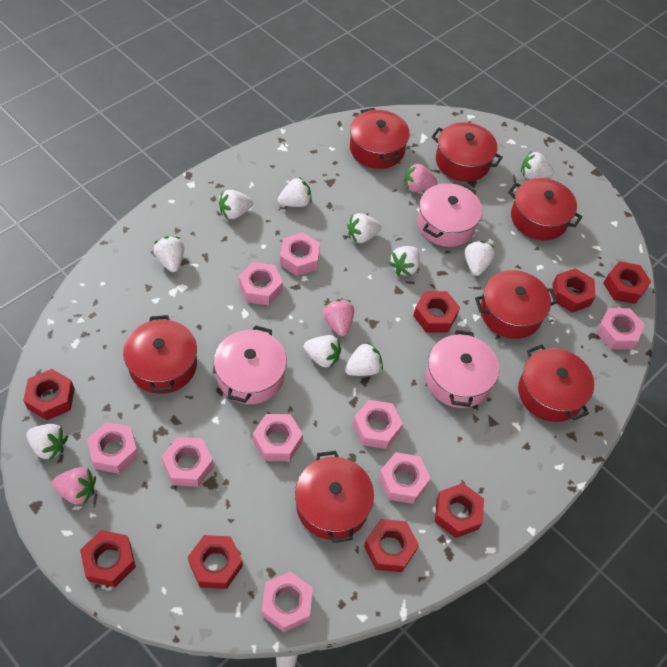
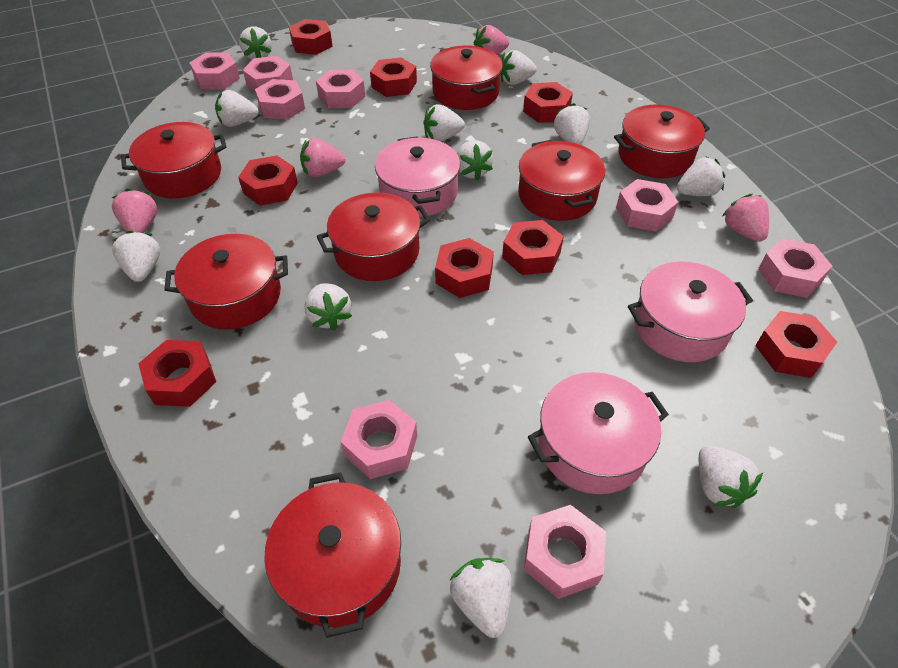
pink nut: [87,422,139,474] [161,437,214,487] [239,262,283,305] [253,414,303,461] [262,571,313,632] [280,232,320,276] [353,400,403,449] [379,452,431,504] [596,308,645,350] = 9 -> [189,52,240,89] [243,56,293,92] [255,79,305,120] [316,70,365,108] [341,400,417,479] [524,505,606,599] [616,179,678,232] [758,238,832,298] = 8
pink strawberry: [52,467,96,505] [323,299,354,336] [404,163,438,192] = 3 -> [112,188,157,233] [300,138,345,177] [474,25,509,55] [723,194,769,242] = 4
white strawberry: [26,424,68,461] [153,236,184,272] [219,190,253,219] [278,177,312,207] [304,335,341,369] [345,341,383,376] [347,213,382,243] [389,246,420,276] [465,241,495,276] [521,151,554,179] = 10 -> [112,231,160,282] [215,90,259,127] [239,26,272,59] [304,283,352,331] [424,104,465,141] [449,558,512,638] [457,140,493,181] [501,50,537,85] [553,103,590,145] [677,156,725,196] [699,445,763,508] = 11

